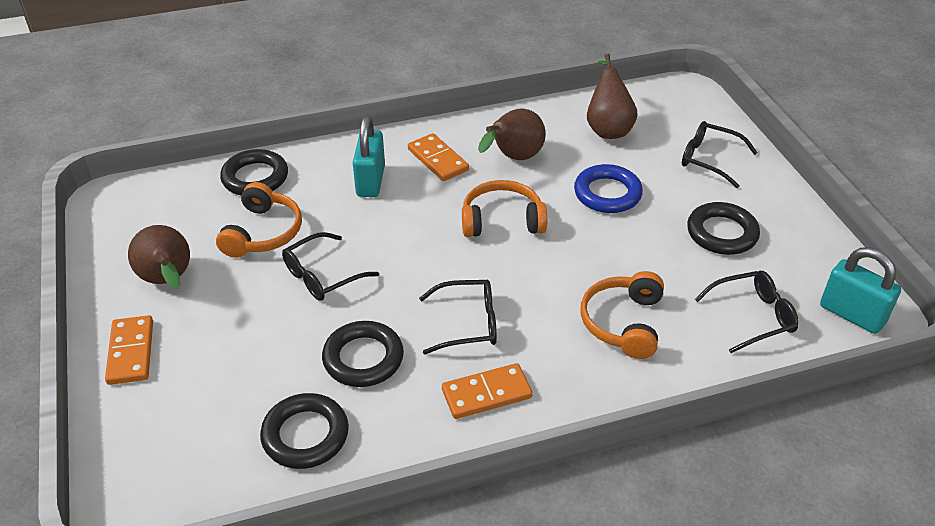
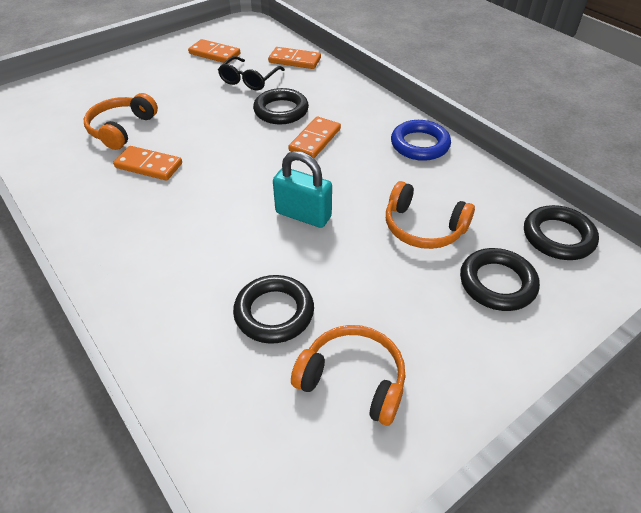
black glasses: [282,232,379,301] [419,280,497,355] [682,121,758,188] [694,271,799,353] = 4 -> [218,56,285,90] = 1
brown pear: [128,225,190,289] [478,108,546,160] [587,54,638,139] = 3 -> none = 0
orange domino: [105,315,153,385] [408,133,469,181] [442,363,533,419] = 3 -> [113,146,182,181] [188,39,240,64] [268,47,321,69] [288,117,341,158] = 4
turquoise padlock: [353,116,385,197] [820,247,901,334] = 2 -> [273,151,332,228] = 1

